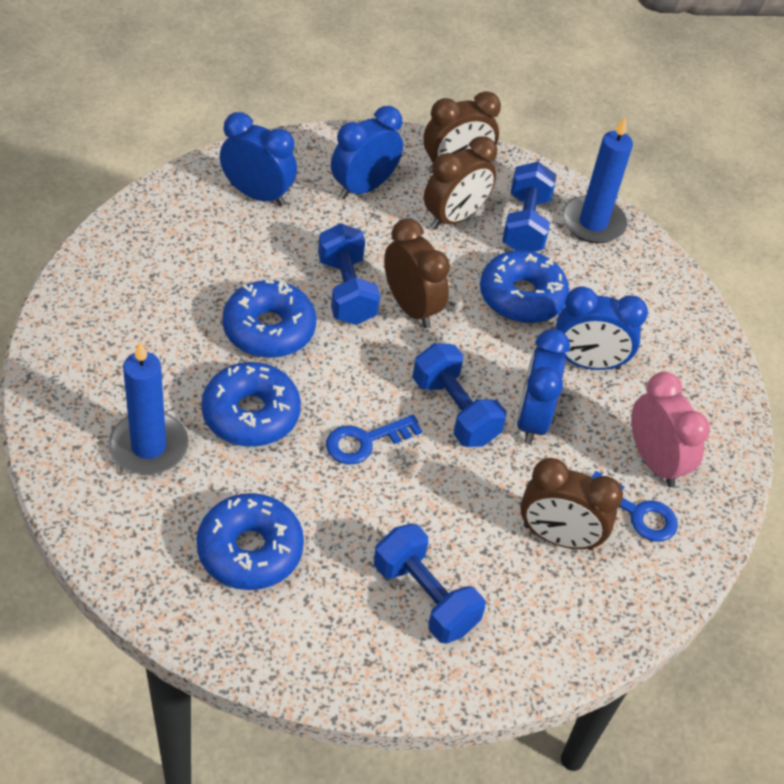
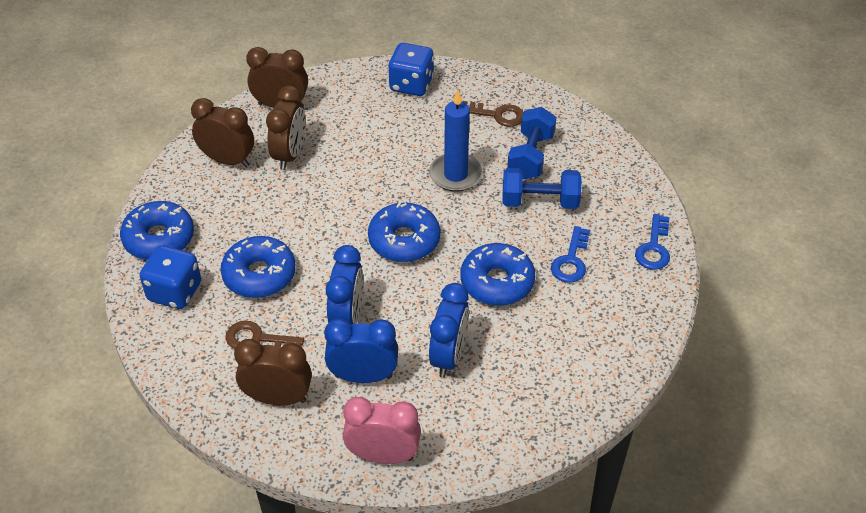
blue candle: [108,341,188,475] [562,116,633,243] = 2 -> [429,90,483,192] = 1
blue clock: [220,112,297,206] [331,106,403,199] [517,329,570,444] [556,286,648,370] = 4 -> [324,319,398,383] [326,245,363,324] [429,283,469,377] = 3
blue dice: none = 0 -> [140,245,201,309] [389,43,434,96] = 2
blue dumbbell: [318,223,380,325] [374,524,485,644] [412,343,507,447] [502,162,557,252] = 4 -> [502,168,582,209] [507,107,556,180] = 2
brown key: none = 0 -> [226,321,304,349] [462,101,524,127] = 2

